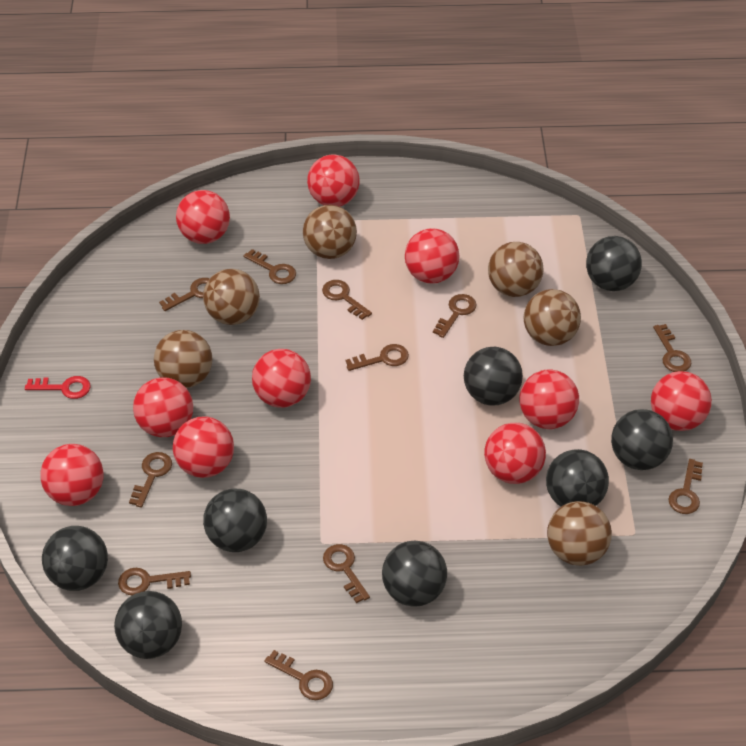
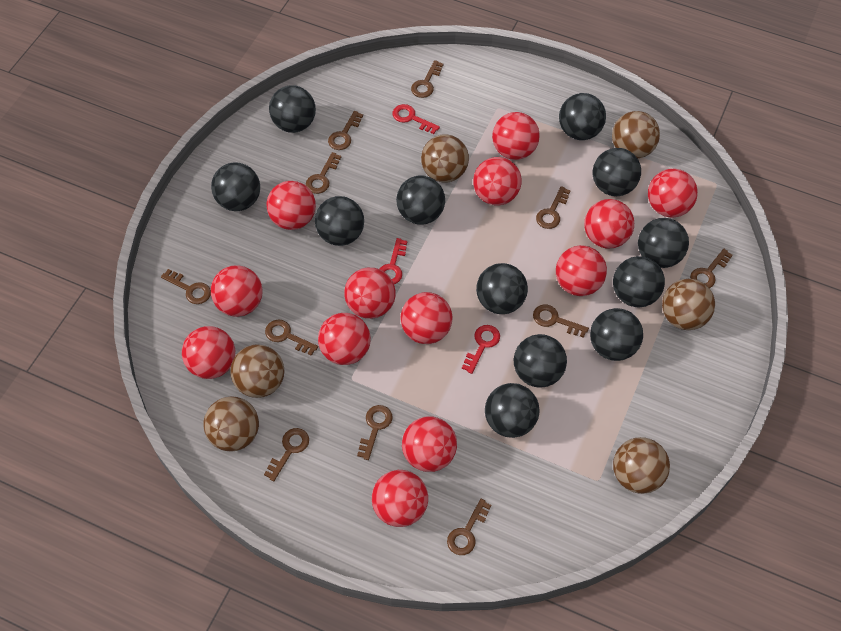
black ball: [42,526,108,591] [114,591,182,659] [203,489,267,552] [382,541,447,607] [464,347,523,406] [546,449,609,507] [586,236,642,291] [611,409,673,470] = 8 -> [211,163,260,211] [269,86,316,133] [315,196,364,246] [396,176,445,225] [476,263,528,314] [485,383,539,438] [514,334,567,388] [559,93,606,140] [590,308,643,361] [593,148,641,196] [613,256,665,307] [638,218,689,268] = 12
red ball: [41,444,103,506] [133,377,193,437] [173,416,234,478] [176,190,230,244] [252,349,311,408] [307,154,360,207] [405,228,459,284] [484,423,546,484] [519,369,579,429] [651,371,712,431] = 10 -> [182,326,235,379] [211,265,263,317] [266,181,316,230] [318,313,371,365] [344,268,396,319] [372,470,428,527] [401,292,453,344] [402,416,457,472] [473,157,522,205] [492,112,540,160] [556,245,607,296] [584,199,634,248] [648,169,698,218] = 13
red key: [25,376,90,399] = 1 -> [380,238,407,284] [393,104,440,134] [462,325,500,374] = 3

